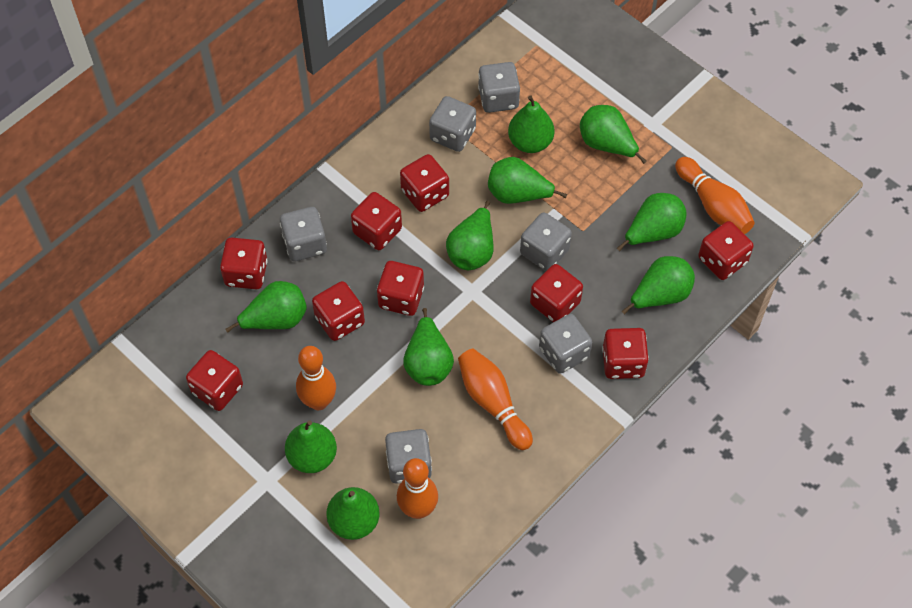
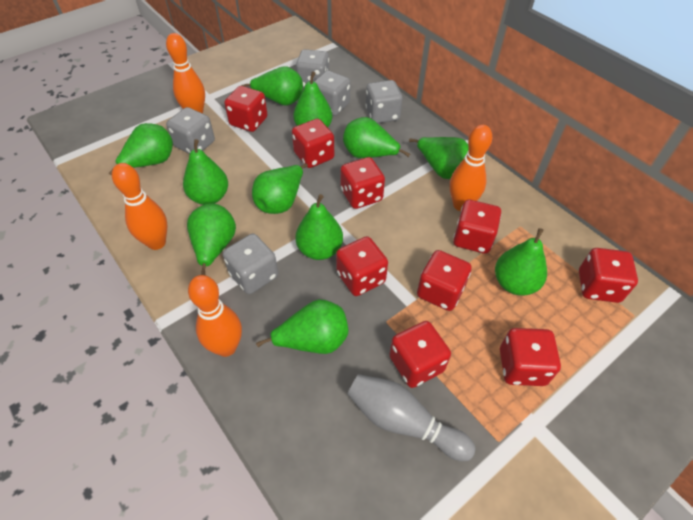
green pear: [226,281,307,332] [285,420,337,473] [326,487,380,540] [403,308,454,386] [446,201,494,270] [488,157,567,204] [508,95,554,153] [580,105,647,164] [617,193,686,251] [622,256,695,315] = 10 -> [108,123,173,176] [183,139,228,205] [187,203,236,275] [241,66,303,106] [252,163,308,214] [256,299,348,354] [293,71,332,127] [295,194,343,260] [343,117,410,158] [409,137,469,179] [495,228,547,296] = 11
grey bowling pin: none = 0 -> [347,374,475,461] = 1
grey dice: [280,207,327,261] [385,429,432,484] [429,96,476,152] [478,62,520,113] [520,212,572,271] [539,314,592,374] = 6 -> [166,107,215,154] [223,234,278,294] [296,49,329,88] [314,71,351,116] [365,80,403,123] = 5

